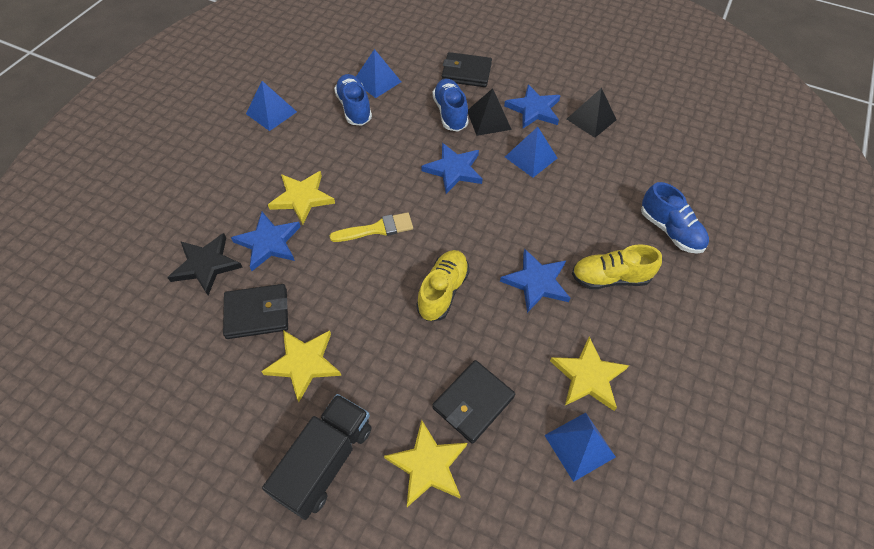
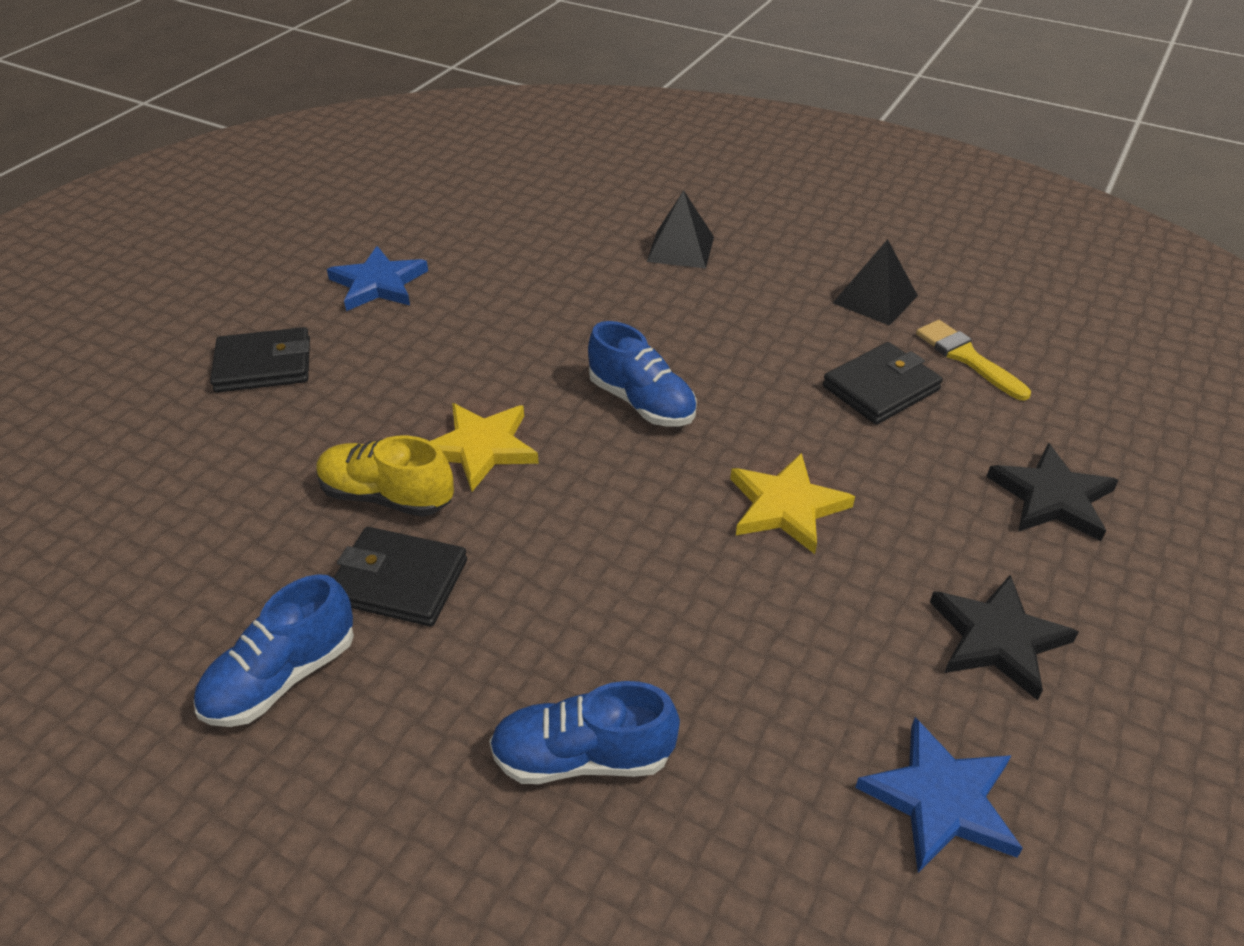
black star: [167,233,243,295] = 1 -> [930,575,1078,700] [986,443,1119,541] = 2
black truck: [262,394,371,520] = 1 -> none = 0
blue pyramid: [246,81,297,131] [356,49,401,98] [505,127,557,178] [544,413,616,482] = 4 -> none = 0
blue star: [231,212,301,271] [421,143,483,194] [500,248,570,313] [504,84,561,128] = 4 -> [327,246,428,311] [855,717,1023,873] = 2
yellow shoe: [416,250,470,321] [572,244,662,289] = 2 -> [316,436,454,517] = 1
yellow star: [261,330,341,402] [268,171,335,225] [384,420,467,507] [550,336,629,411] = 4 -> [431,403,539,492] [730,453,855,554] = 2

